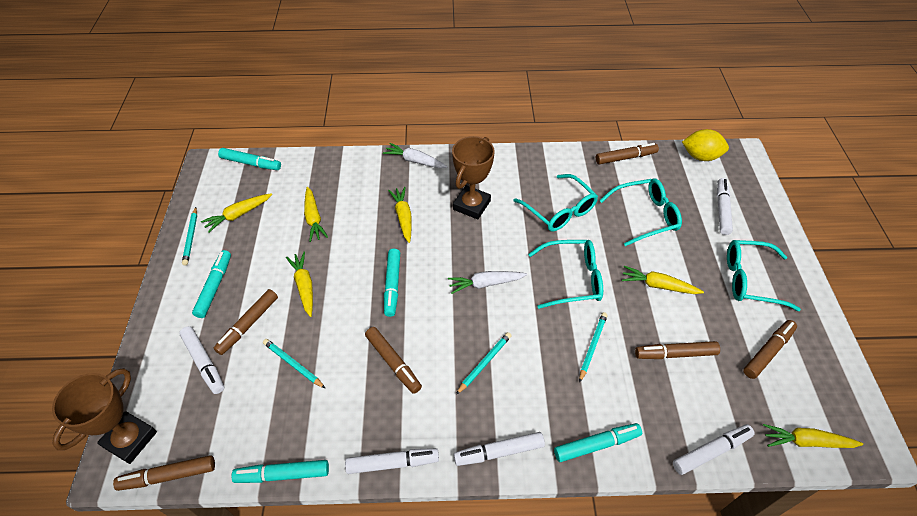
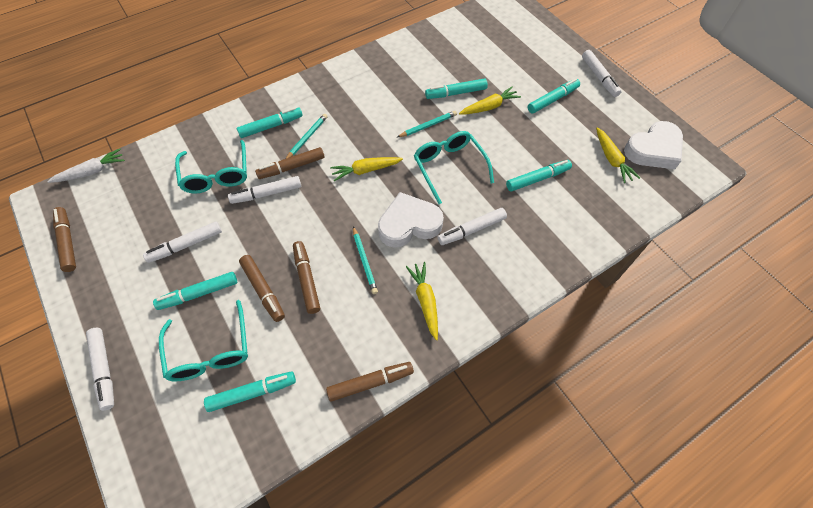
brown marker: [113,455,215,491] [214,289,278,355] [365,327,422,394] [596,143,659,164] [635,341,720,359] [743,320,797,379] = 6 -> [53,207,76,272] [239,255,285,322] [255,147,325,179] [293,241,320,314] [326,362,414,402] = 5
brown trophy: [52,368,157,464] [452,136,495,219] = 2 -> none = 0
turquoise glasses: [513,174,598,232] [528,240,603,309] [599,178,682,246] [727,240,801,311] = 4 -> [159,300,248,382] [175,140,247,194] [414,131,494,204] = 3
turquoise marker: [192,250,231,318] [218,148,281,170] [231,460,329,483] [384,249,400,317] [554,423,642,462] = 5 -> [153,272,237,310] [204,371,296,412] [237,107,303,138] [425,78,488,99] [506,160,572,191] [528,79,580,114] = 6
turquoise pencil: [182,207,197,266] [263,339,326,389] [456,332,512,395] [579,312,608,383] = 4 -> [286,114,327,158] [353,226,378,294] [398,111,457,137] = 3
white carrot: [383,143,447,168] [448,271,527,294] = 2 -> [47,149,125,183] = 1
white heart: none = 0 -> [378,192,444,247] [624,121,683,169] = 2
yellow carrot: [201,193,272,233] [286,252,313,317] [304,187,328,242] [388,187,412,243] [622,265,704,294] [763,424,863,448] = 6 -> [330,157,403,181] [406,262,438,340] [459,87,521,115] [596,127,640,183] = 4
yellow lemon: [682,129,729,161] = 1 -> none = 0

